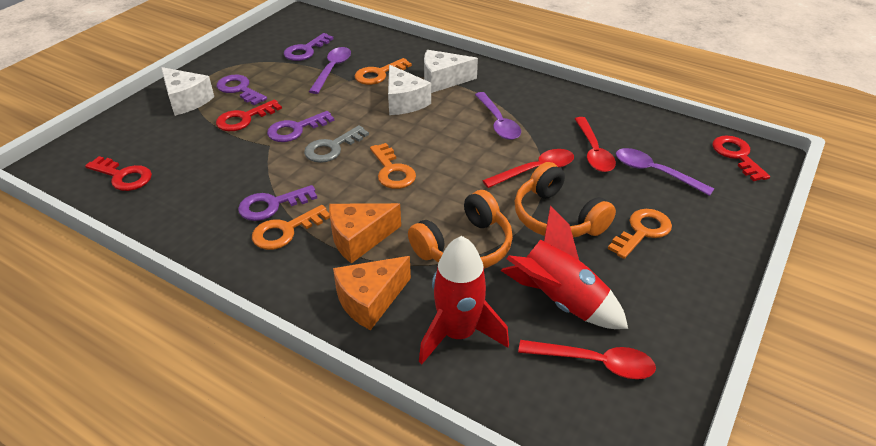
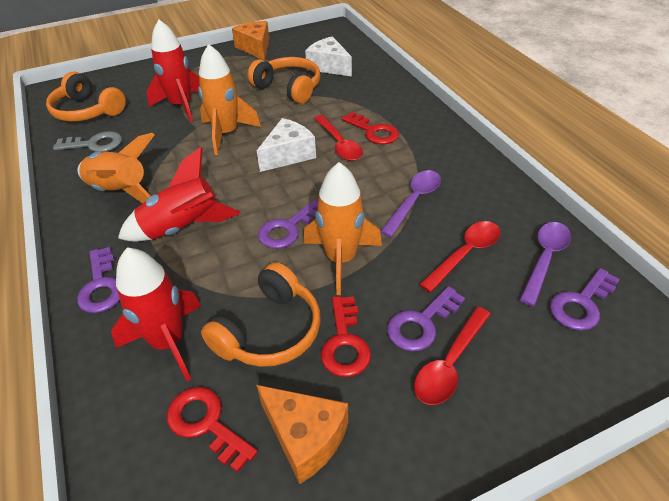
orange headphones: [408,190,513,269] [515,162,616,238] = 2 -> [46,72,126,122] [201,262,321,367] [248,57,320,104] = 3
orange key: [252,205,330,250] [355,58,412,85] [370,143,416,189] [608,209,672,259] = 4 -> none = 0
orange rocket: none = 0 -> [77,133,155,204] [198,44,261,155] [303,162,382,295] = 3
purple spoon: [309,47,351,94] [475,92,521,140] [616,148,714,196] = 3 -> [380,170,441,237] [520,222,571,306] = 2
red rocket: [419,236,509,364] [501,206,628,329] = 2 -> [111,247,201,381] [118,147,241,242] [146,20,200,122] = 3
white cheese: [161,67,214,116] [388,65,431,115] [424,50,478,93] = 3 -> [257,118,316,172] [305,36,352,77] = 2

